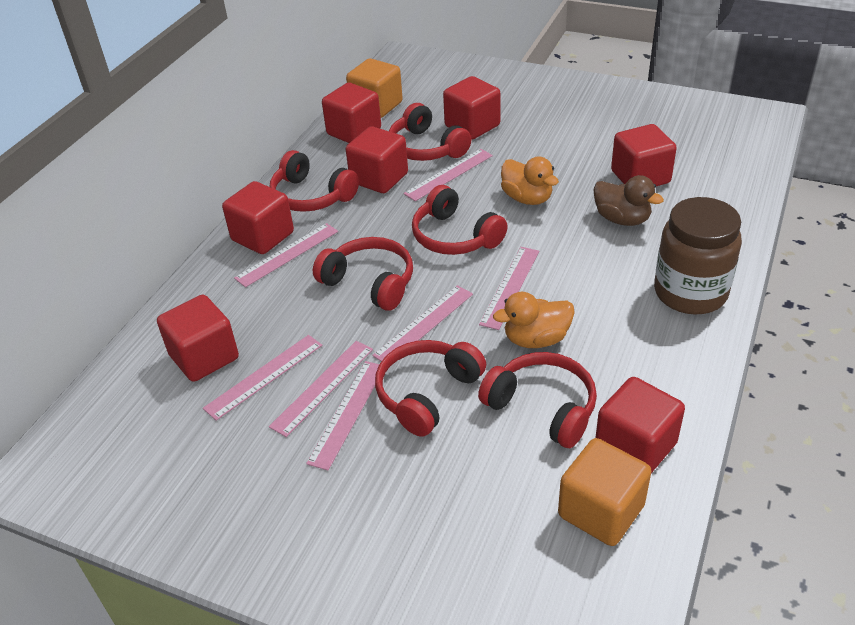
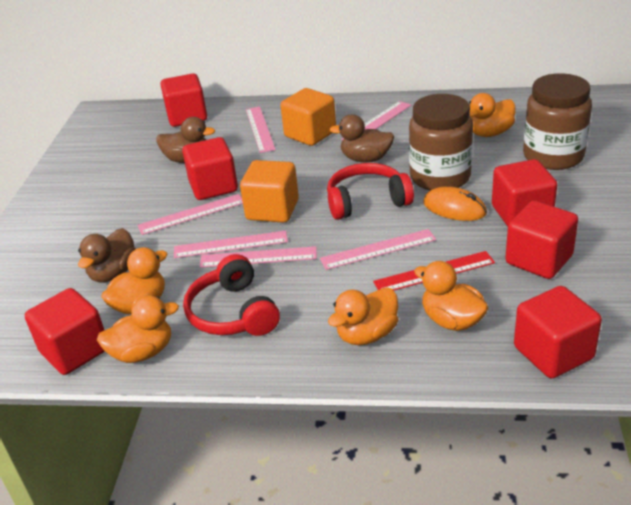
brown duck: [593,175,664,226] = 1 -> [78,228,136,283] [156,117,215,163] [330,114,394,163] = 3
brown jar: [654,197,742,314] = 1 -> [409,94,473,190] [523,73,592,170] = 2
orange duck: [493,292,575,348] [501,157,559,205] = 2 -> [97,295,179,363] [101,247,167,314] [328,287,398,345] [414,261,488,331] [469,93,516,137] = 5
orange mouse: none = 0 -> [423,187,487,221] = 1
pink ruler: [203,335,322,421] [234,223,338,287] [269,341,373,437] [306,361,379,470] [372,285,473,362] [403,149,493,201] [479,247,539,330] = 7 -> [137,194,243,235] [174,231,288,258] [200,246,317,268] [246,107,276,153] [320,229,436,270] [341,101,411,140] = 6
red cube: [157,295,239,382] [222,181,294,254] [322,83,381,143] [346,126,408,193] [443,76,500,139] [595,377,685,473] [611,124,677,186] = 7 -> [25,288,105,375] [160,74,207,127] [182,137,238,200] [492,159,557,226] [505,201,578,279] [514,286,602,378] = 6
red headphones: [269,150,359,212] [313,237,413,311] [375,340,486,437] [389,103,471,161] [412,185,508,255] [478,352,597,448] = 6 -> [183,254,280,336] [327,163,414,220] = 2
red ruler: none = 0 -> [373,251,495,290] = 1

